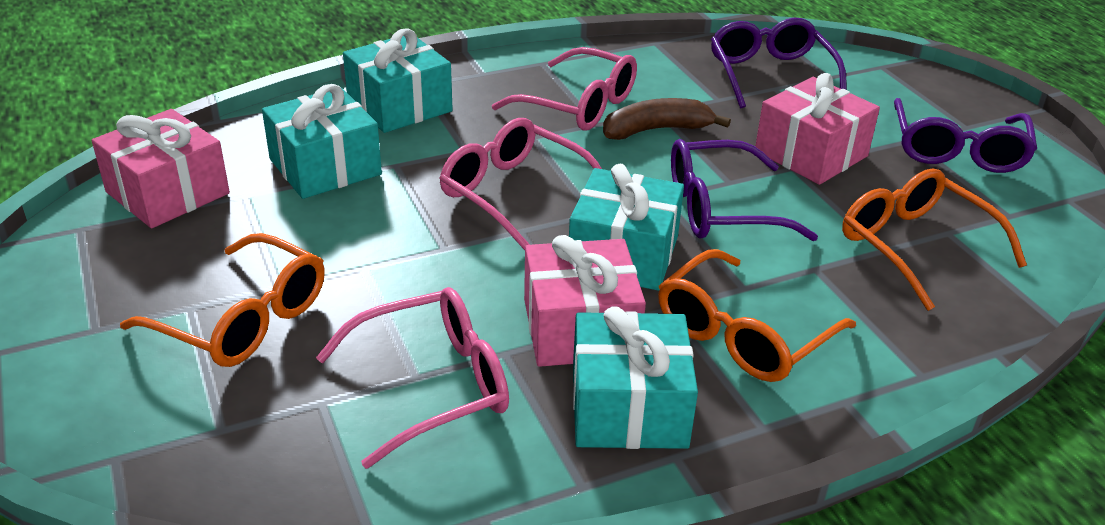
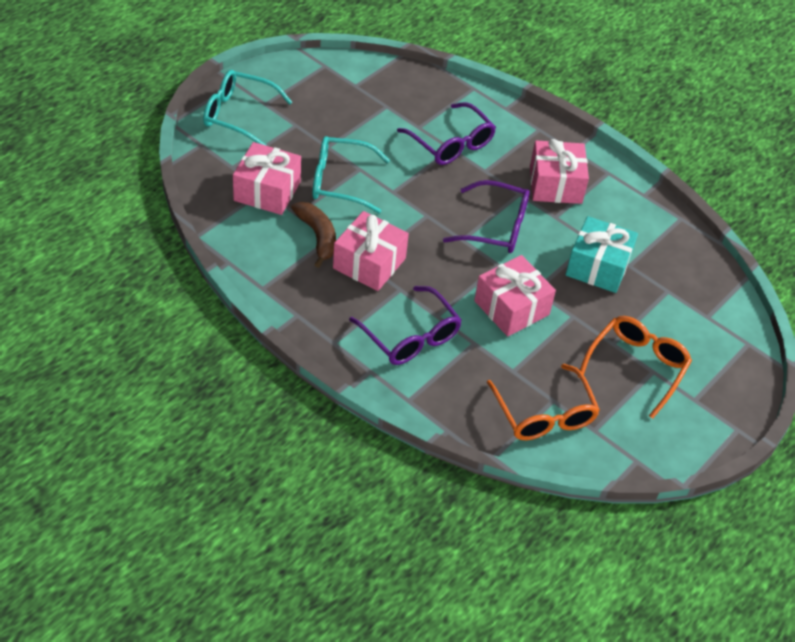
orange glasses: [120,233,324,367] [658,249,856,382] [842,168,1027,311] = 3 -> [487,364,600,440] [578,316,692,419] = 2
pink gift: [92,109,230,228] [524,235,646,367] [755,73,880,185] = 3 -> [233,142,301,215] [333,211,409,291] [474,255,556,337] [530,139,589,204] = 4
pink glasses: [316,287,509,469] [439,118,602,250] [492,47,637,131] = 3 -> none = 0
turquoise gift: [262,84,382,199] [343,28,453,133] [569,164,684,291] [573,307,698,449] = 4 -> [565,216,638,293] = 1
turquoise glasses: none = 0 -> [203,70,292,146] [312,136,390,213] = 2

